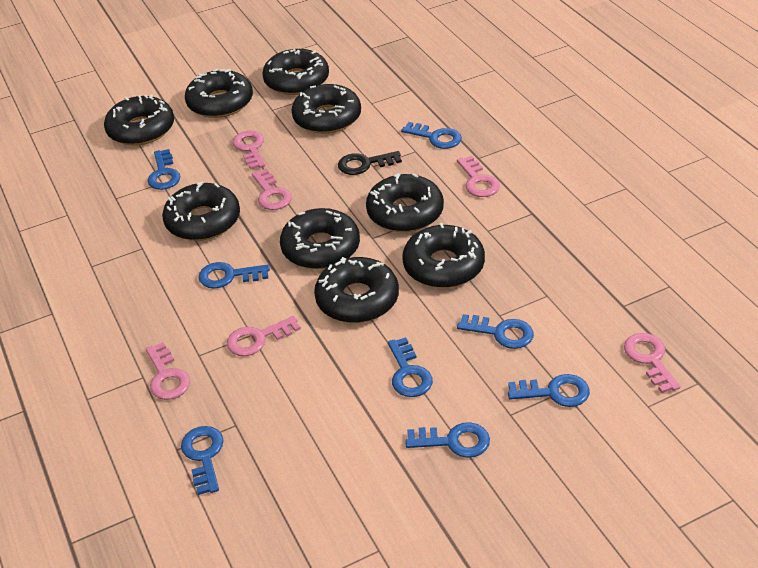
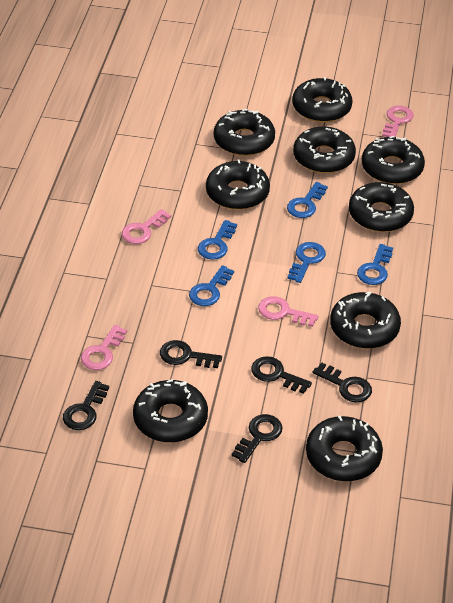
black key: [338,151,402,175] = 1 -> [63,381,109,430] [160,340,222,368] [232,414,283,463] [251,356,312,394] [312,362,372,402] = 5
blue key: [147,149,181,190] [181,426,224,495] [198,262,270,289] [388,337,433,397] [401,122,462,149] [405,422,490,458] [457,314,534,349] [508,374,590,407] = 8 -> [189,265,234,306] [198,220,237,260] [287,182,328,218] [287,242,326,283] [357,244,393,285] = 5
pink key: [146,342,190,400] [227,316,301,356] [232,131,266,169] [252,169,292,210] [457,156,500,197] [624,333,680,393] = 6 -> [81,325,127,370] [122,209,171,244] [258,296,318,327] [382,105,414,137] = 4

